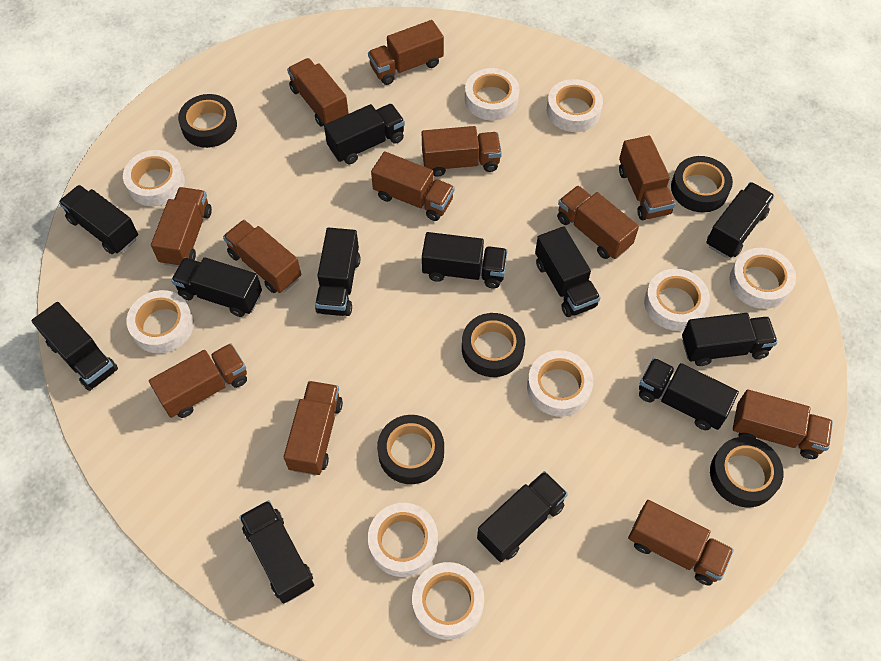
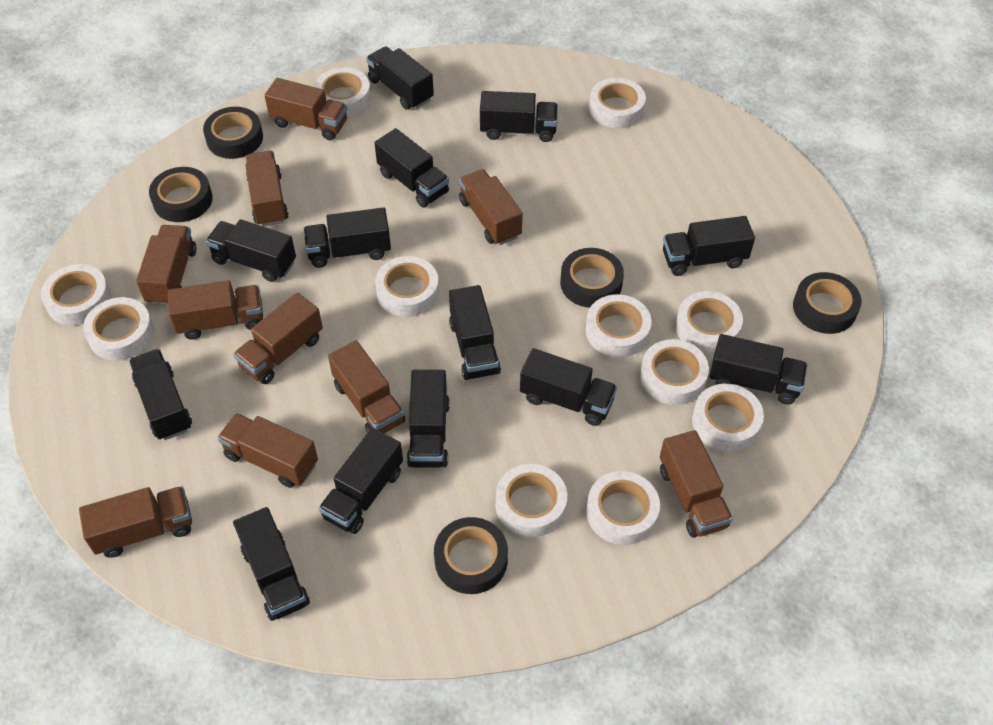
black truck: [31,302,118,391] [59,185,138,254] [171,257,262,317] [239,500,314,604] [315,227,361,316] [324,104,405,164] [422,232,508,288] [477,471,568,562] [535,226,601,317] [639,358,739,430] [682,313,778,366] [706,182,775,258] = 12 -> [129,349,192,440] [206,219,296,282] [233,507,310,621] [303,208,391,268] [319,428,403,534] [366,46,434,110] [375,128,449,208] [407,370,450,468] [449,285,501,380] [480,91,558,142] [520,348,617,426] [663,216,755,276] [709,334,808,405] = 13
brown truck: [149,343,247,418] [151,187,212,267] [223,220,301,293] [284,381,343,476] [287,58,349,127] [368,20,444,85] [371,151,454,221] [422,126,502,177] [557,185,639,259] [619,135,676,220] [628,500,734,586] [733,390,833,459] = 12 -> [79,486,192,558] [136,225,197,306] [168,280,263,340] [217,413,318,488] [233,292,323,384] [245,151,289,227] [264,78,347,140] [328,340,405,433] [459,169,523,245] [660,430,733,538] = 10
white tape: [123,150,185,206] [127,290,194,353] [368,503,438,577] [412,562,484,640] [465,68,520,120] [527,350,593,417] [547,79,603,132] [644,269,710,331] [729,248,796,309] = 9 -> [41,264,111,326] [83,297,154,360] [314,68,371,117] [375,256,439,317] [496,464,567,537] [585,294,652,357] [586,471,660,545] [589,78,646,128] [640,339,709,405] [676,291,743,354] [692,384,764,452] = 11

